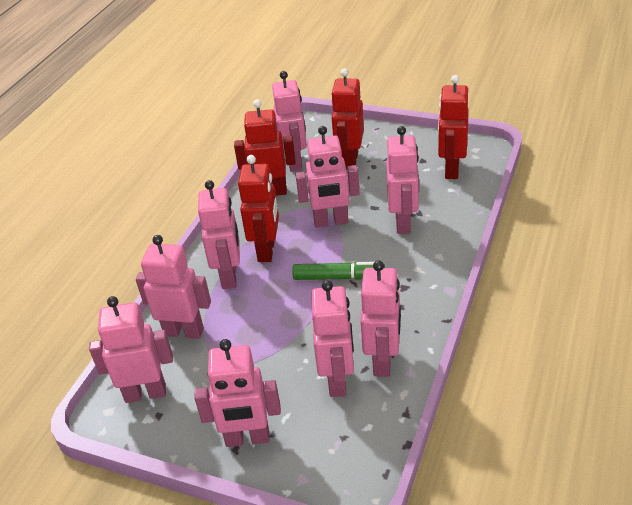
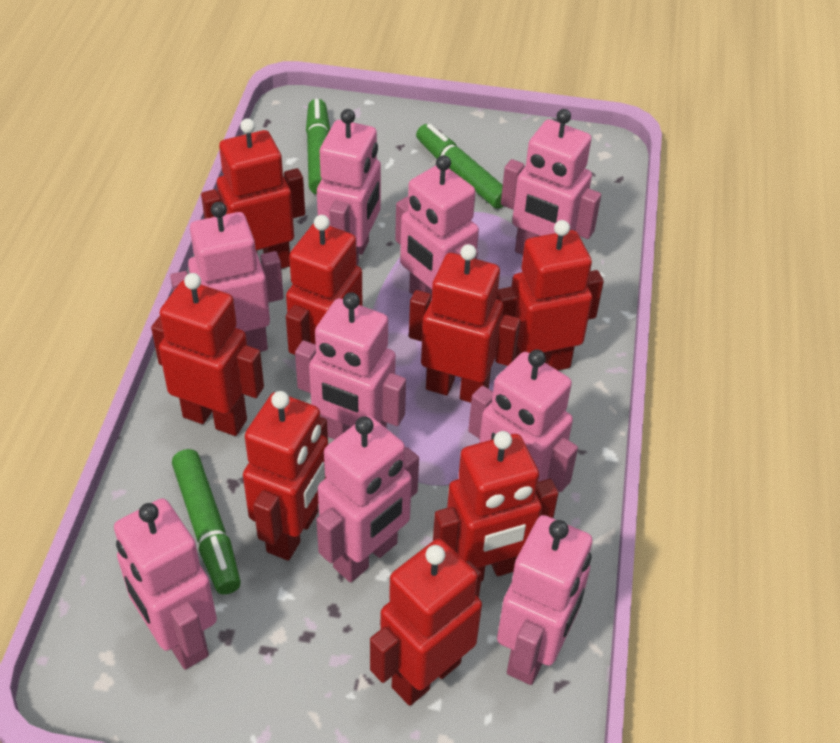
green marker: [292,262,385,280] = 1 -> [172,449,241,595] [306,99,330,195] [416,124,503,209] = 3
red robot: [234,99,296,196] [238,155,279,262] [331,68,364,170] [438,75,469,179] = 4 -> [151,273,264,436] [201,118,305,269] [243,391,328,561] [286,215,362,355] [370,539,482,706] [409,244,520,403] [433,431,559,582] [496,220,604,370] = 8

